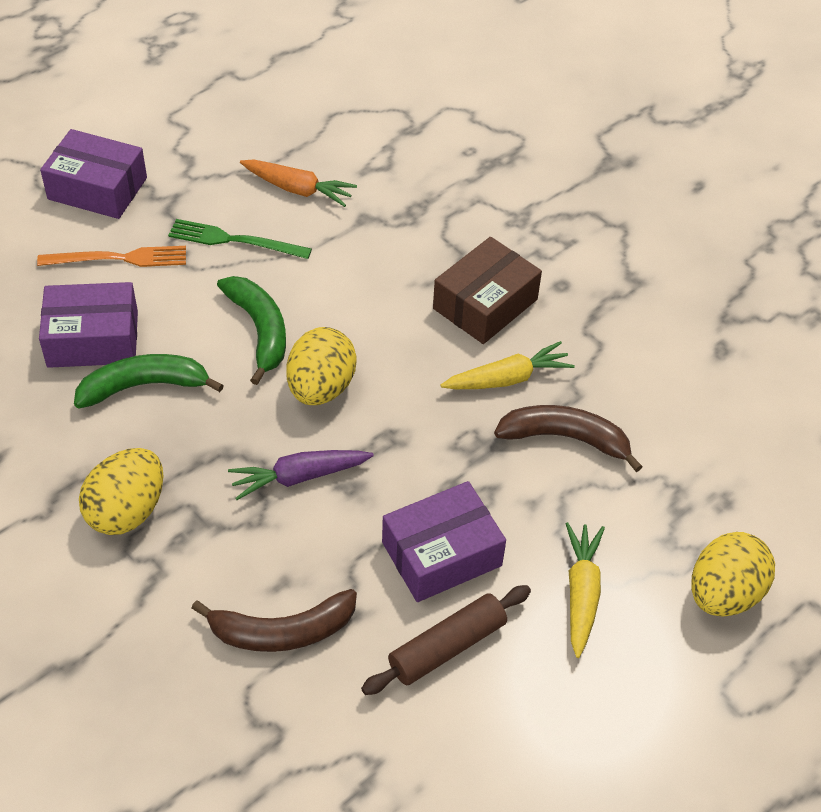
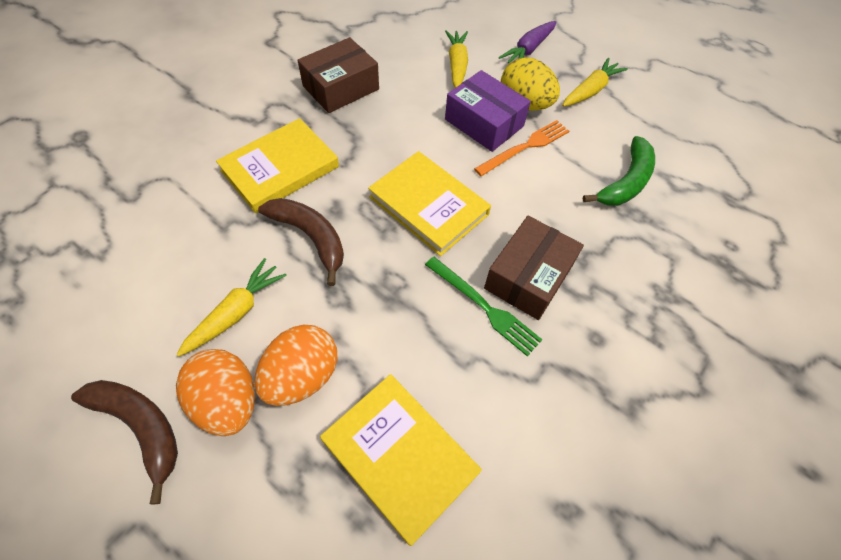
brown box: [433,237,542,344] = 1 -> [297,37,379,113] [484,216,584,320] = 2
brown rolling pin: [361,585,531,695] = 1 -> none = 0
green banana: [74,354,224,408] [217,276,286,385] = 2 -> [583,136,655,206] = 1
orange carrot: [240,160,357,207] = 1 -> none = 0
orange egg: none = 0 -> [176,349,255,436] [254,325,337,406] = 2
purple box: [39,282,138,368] [40,129,147,219] [382,481,506,602] = 3 -> [445,70,531,152] = 1
yellow book: none = 0 -> [216,118,339,213] [320,374,482,546] [368,151,491,256] = 3
yellow carrot: [440,341,575,389] [566,522,605,658] = 2 -> [176,258,287,356] [445,30,468,88] [562,58,628,106] = 3
yellow egg: [79,448,164,535] [287,327,357,405] [691,532,775,617] = 3 -> [501,57,560,111] = 1

